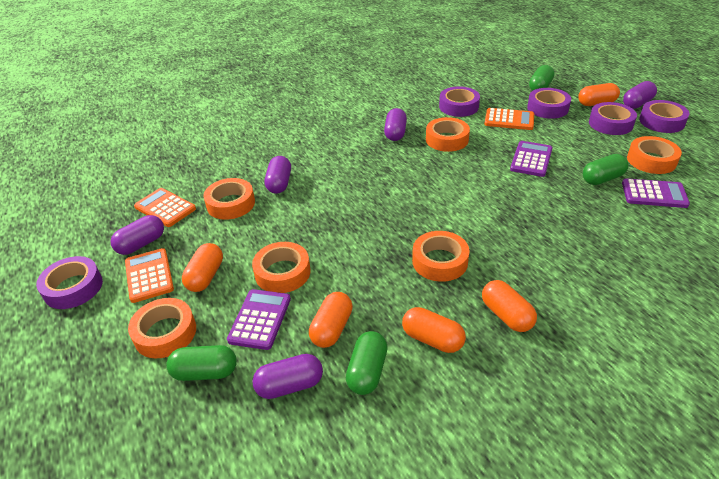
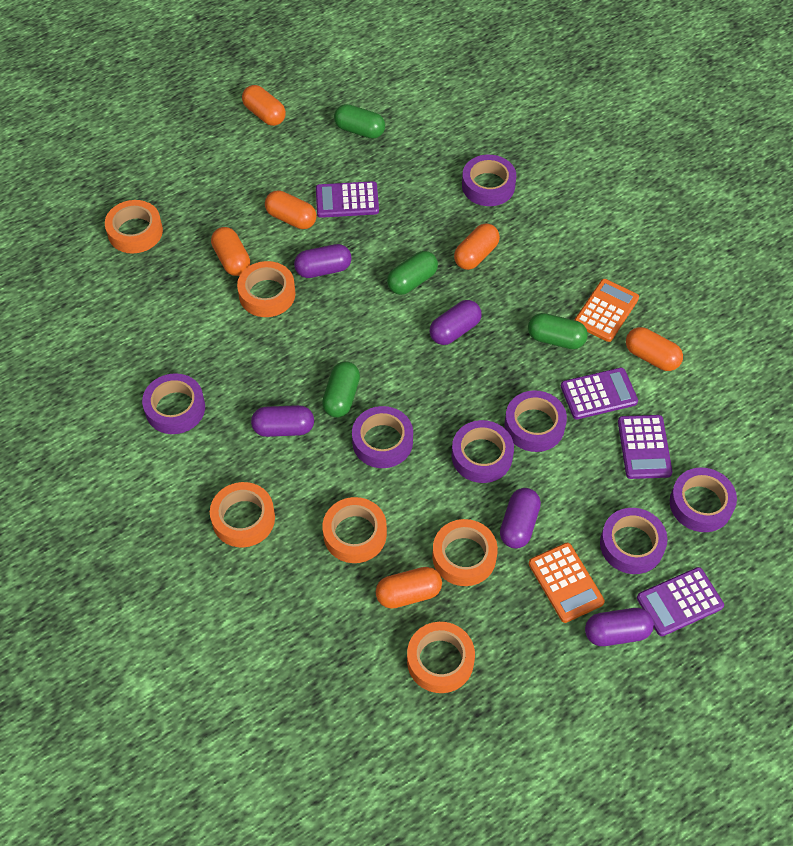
orange calculator: [125,248,174,303] [134,188,196,227] [484,108,534,130] = 3 -> [529,543,605,623] [574,279,639,342] = 2
orange capsule: [182,243,223,292] [309,292,353,348] [402,307,466,353] [482,280,537,332] [578,83,620,106] = 5 -> [211,227,250,276] [242,85,286,126] [265,190,317,229] [376,567,442,609] [454,223,500,270] [626,327,683,371] = 6
purple calculator: [227,289,291,350] [510,141,552,177] [622,178,690,208] = 3 -> [316,181,379,218] [561,368,638,419] [618,415,673,479] [637,567,724,636] = 4
purple tape: [36,256,103,309] [439,86,480,117] [527,88,571,119] [589,102,637,135] [639,100,690,133] = 5 -> [142,373,205,434] [352,406,413,468] [452,420,514,483] [462,155,516,206] [505,390,567,452] [600,508,668,574] [670,468,737,532] = 7

